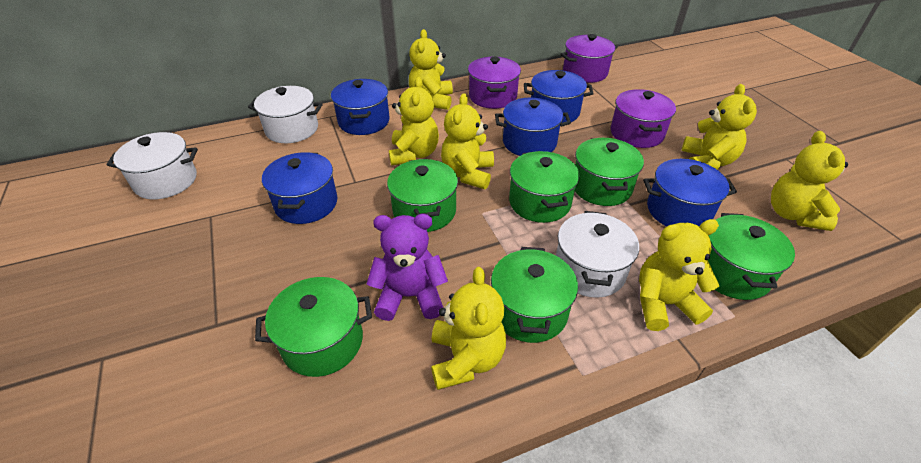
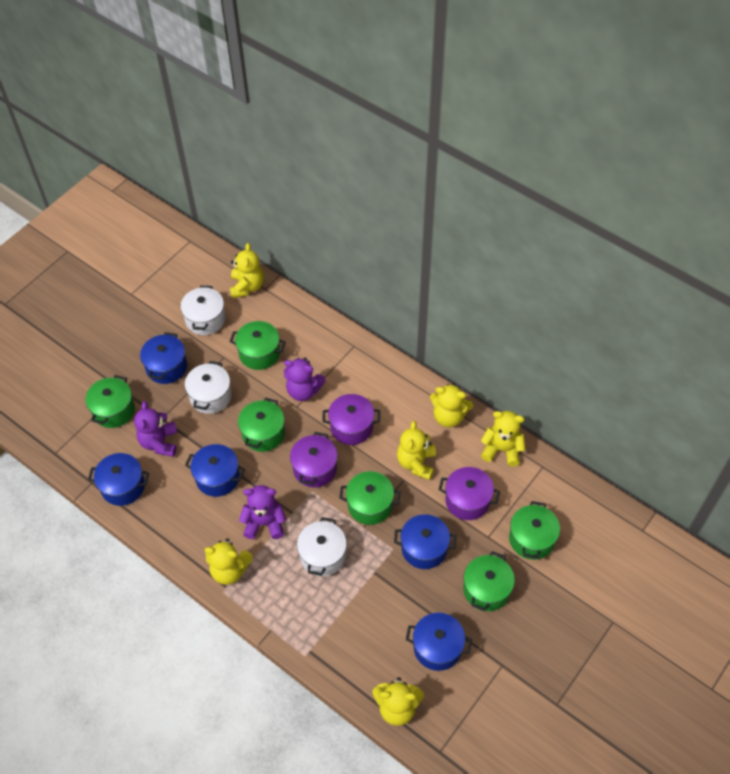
purple teddy bear: [366,214,448,321] = 1 -> [134,401,177,457] [239,485,286,539] [284,357,326,401] = 3
yellow teddy bear: [389,77,439,165] [409,29,453,110] [431,267,506,390] [441,93,494,189] [639,219,719,331] [682,84,757,170] [771,131,848,231] = 7 -> [205,538,253,585] [230,243,264,298] [372,677,424,726] [397,421,436,480] [430,383,473,428] [481,411,526,467] = 6

